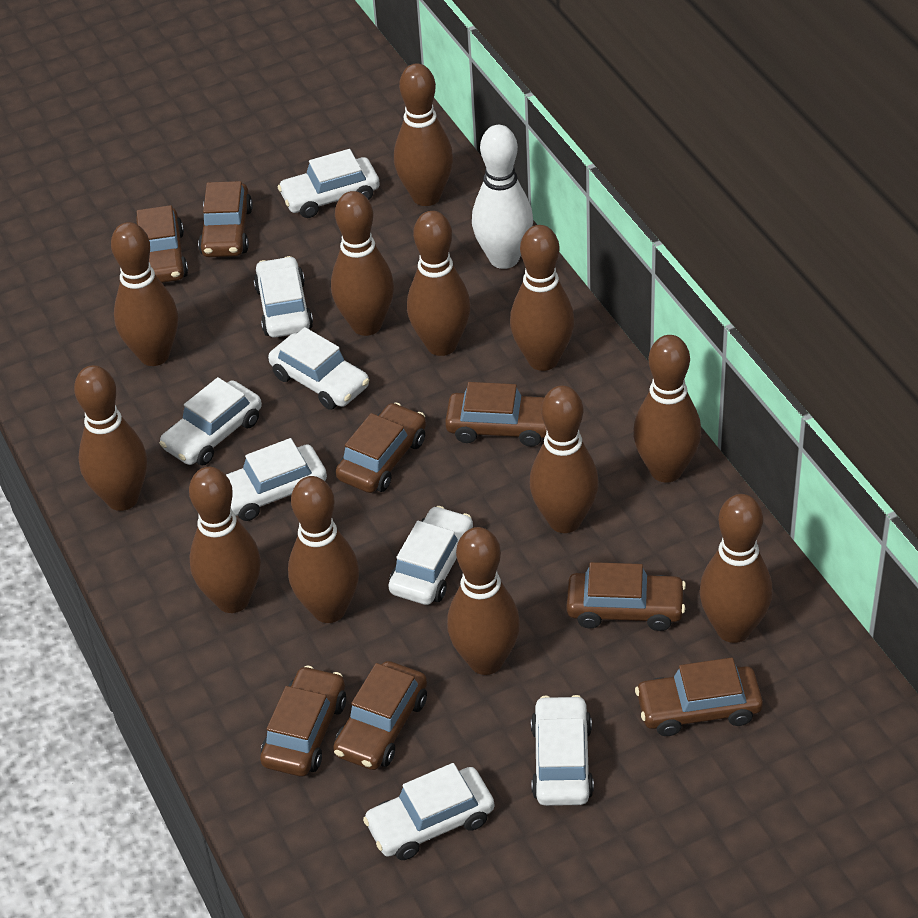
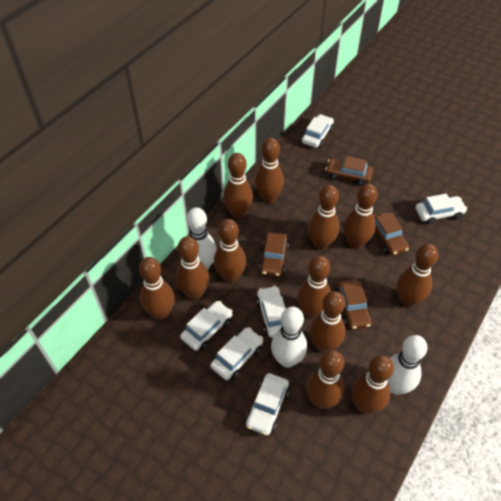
brown car: [136,205,188,283] [198,181,253,257] [260,666,346,776] [333,661,427,770] [336,402,426,493] [445,382,547,447] [567,562,686,631] [635,658,763,736] = 8 -> [259,232,289,277] [325,156,373,186] [336,279,372,330] [374,212,409,256] = 4
white bowling pin: [472,125,533,269] = 1 -> [187,207,217,270] [271,306,307,368] [388,335,428,395] = 3
white car: [159,377,262,466] [226,438,327,521] [254,256,313,338] [268,327,369,410] [278,149,380,218] [363,763,494,860] [388,506,473,605] [531,695,594,806] = 8 -> [180,301,232,351] [210,327,263,380] [246,373,289,435] [256,286,286,338] [302,114,334,148] [415,194,467,224] = 6

